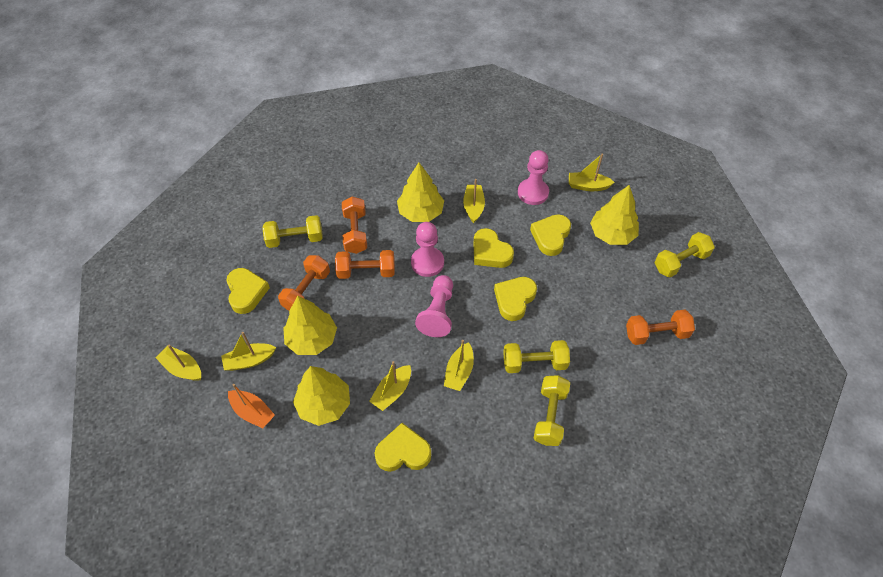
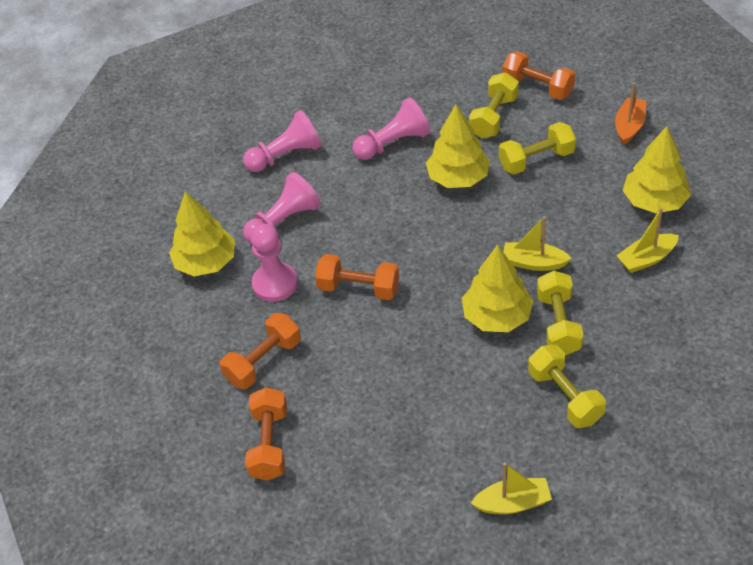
pink pawn: [411,222,444,277] [415,275,453,337] [518,150,549,205] = 3 -> [243,110,321,172] [243,172,321,244] [250,224,298,302] [353,98,430,160] = 4
yellow boat: [156,345,201,381] [221,332,276,371] [369,361,411,411] [444,340,474,391] [463,179,485,223] [569,154,615,191] = 6 -> [471,462,552,514] [503,216,572,271] [616,208,679,273] = 3
yellow heart: [226,268,270,314] [374,423,431,472] [473,228,514,268] [494,277,537,321] [530,214,571,256] = 5 -> none = 0

